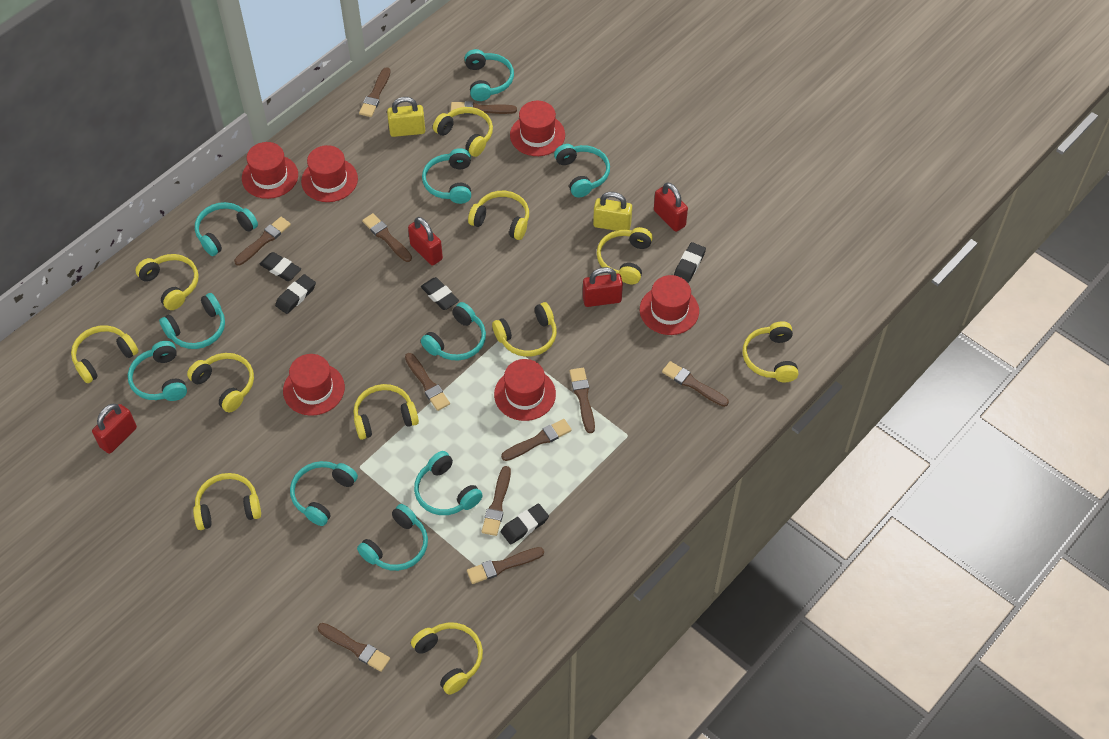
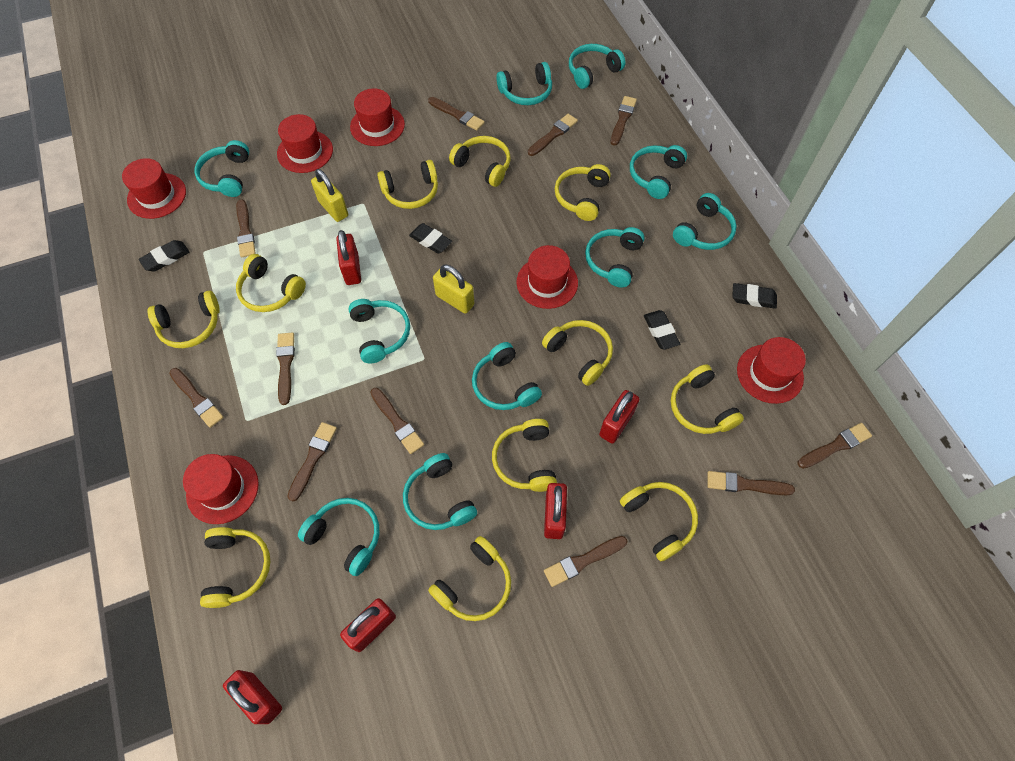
black eraser: [259,252,301,281] [275,274,316,314] [421,277,459,310] [501,504,549,544] [674,242,706,283] = 5 -> [139,240,190,271] [409,223,452,254] [644,310,680,350] [732,283,777,309] = 4
red padlock: [92,404,137,454] [408,217,443,266] [583,267,623,307] [654,182,688,232] = 4 -> [223,670,282,724] [336,230,361,285] [340,598,396,652] [544,483,567,539] [599,390,639,444] = 5

